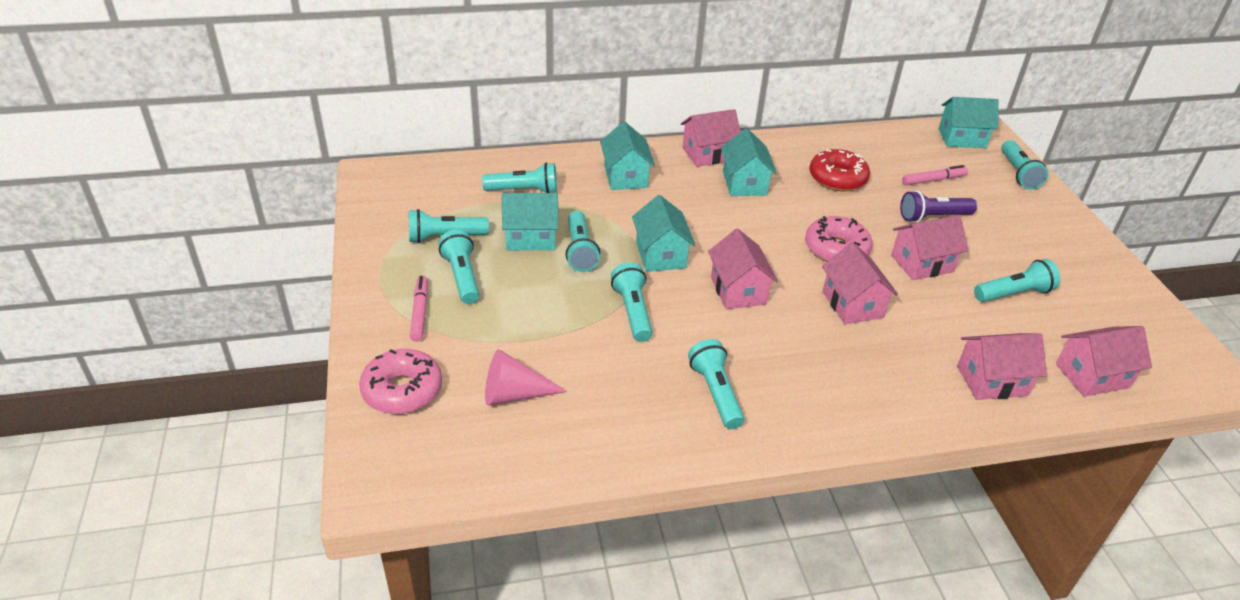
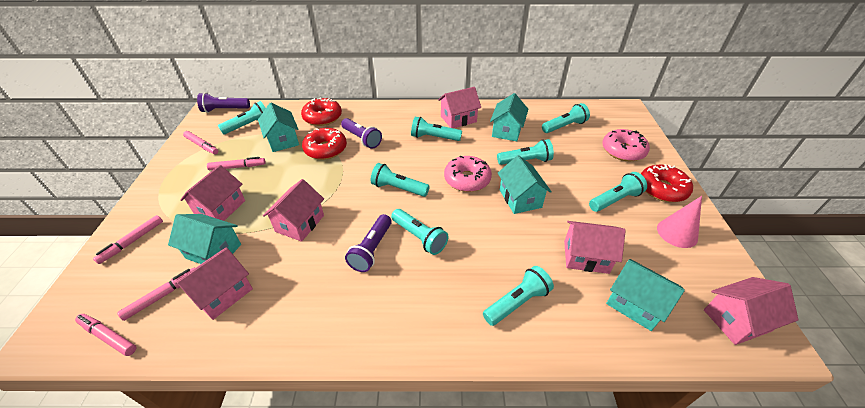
pink marker: [410,275,428,342] [902,165,968,185] = 2 -> [75,314,136,356] [93,215,163,264] [117,268,194,321] [183,131,218,154] [207,157,266,170] = 5
purple flashlight: [900,191,977,223] = 1 -> [197,93,250,113] [341,118,382,149] [345,214,392,272] = 3
red donut: [809,149,870,191] = 1 -> [301,98,342,126] [302,128,347,160] [641,164,693,202] = 3

